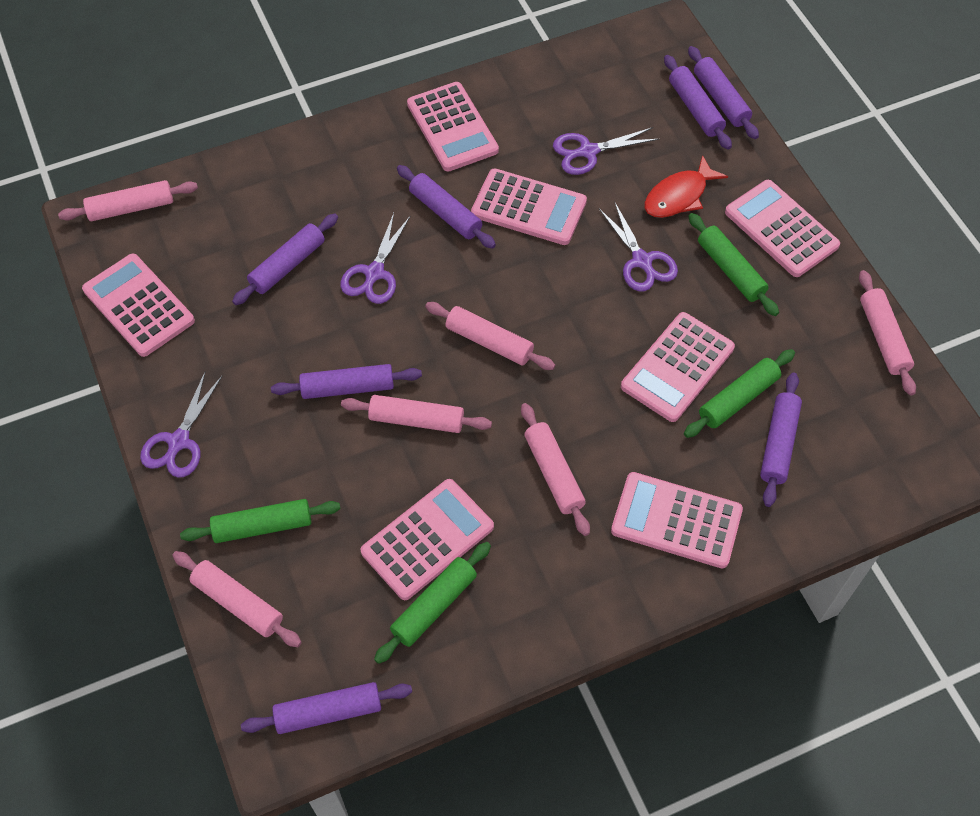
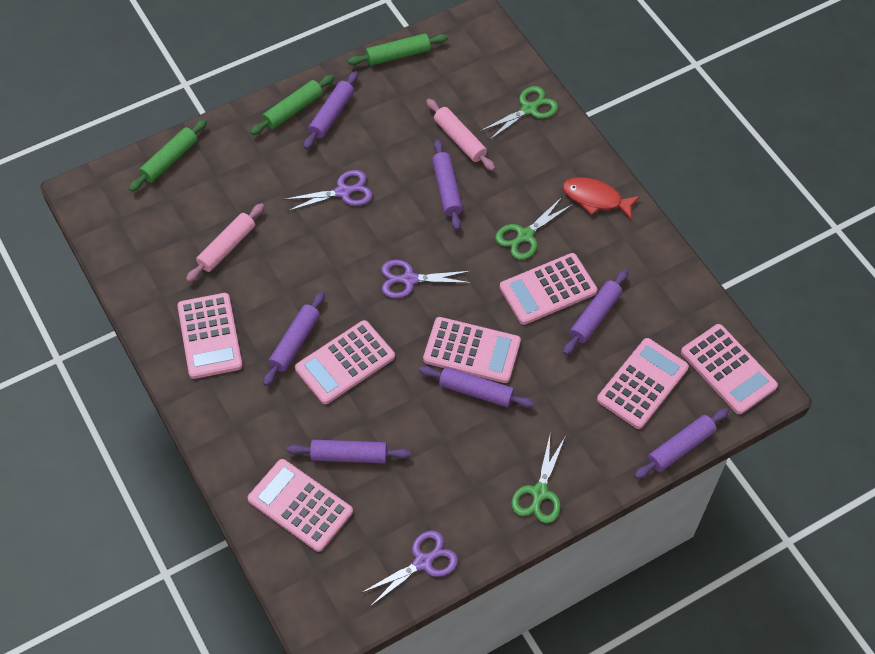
green rolling pin: [180,499,341,543] [374,542,491,664] [684,349,795,438] [688,213,779,316] = 4 -> [129,119,207,192] [250,75,334,135] [348,33,448,66] = 3
green scissors: none = 0 -> [481,86,558,140] [495,196,573,260] [511,436,565,523] = 3
pink rolling pin: [58,180,198,221] [172,551,302,647] [341,395,492,433] [425,302,555,370] [521,403,590,536] [859,270,916,396] = 6 -> [186,203,264,282] [426,99,495,171] = 2
purple scissors: [140,371,222,478] [340,213,410,304] [553,127,659,175] [599,201,678,292] = 4 -> [283,170,373,211] [361,530,458,606] [381,260,472,298] = 3

